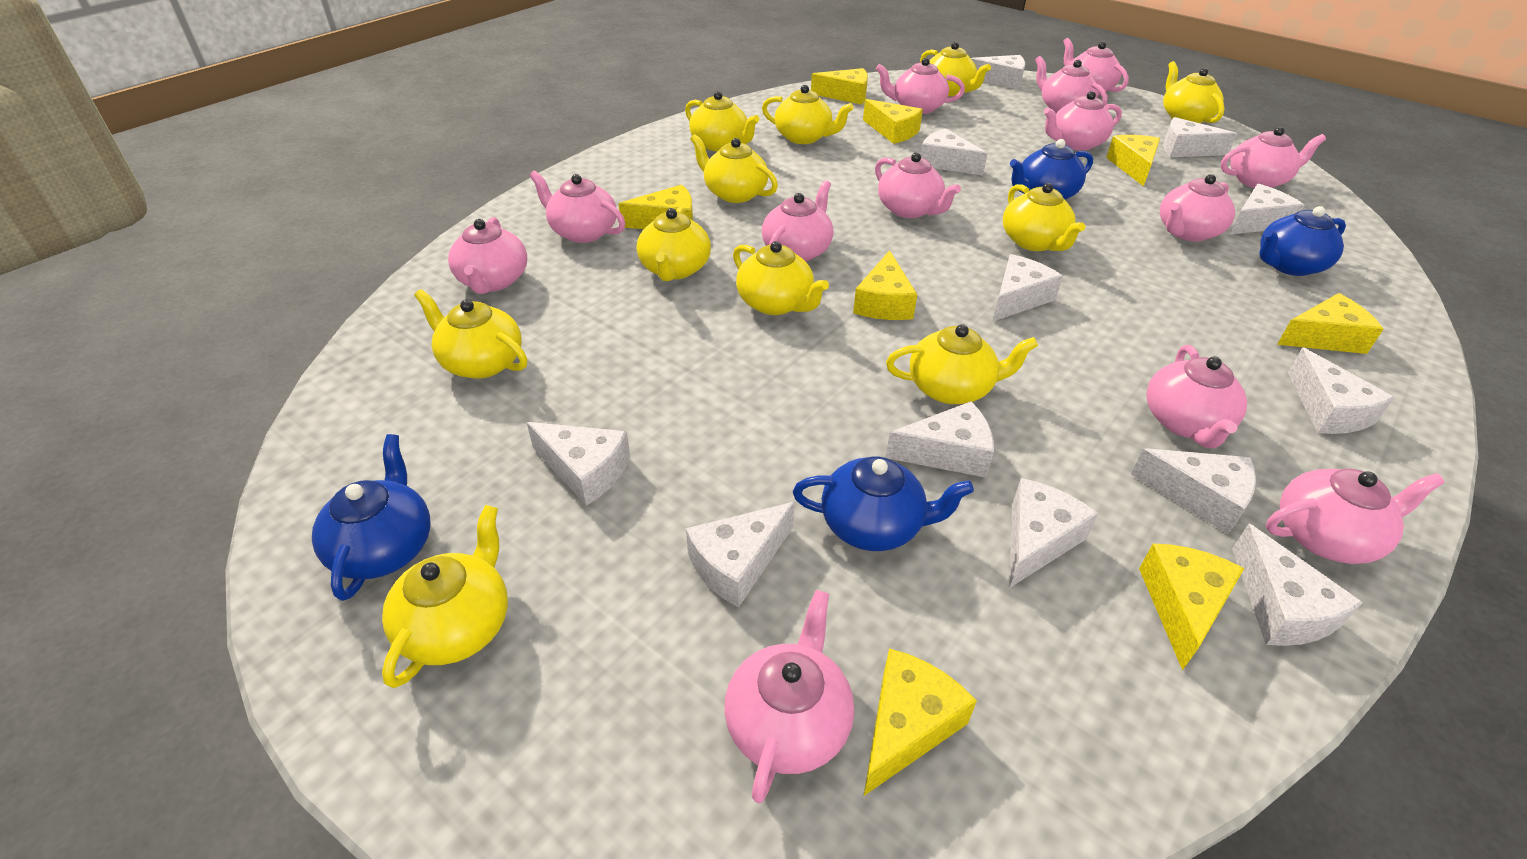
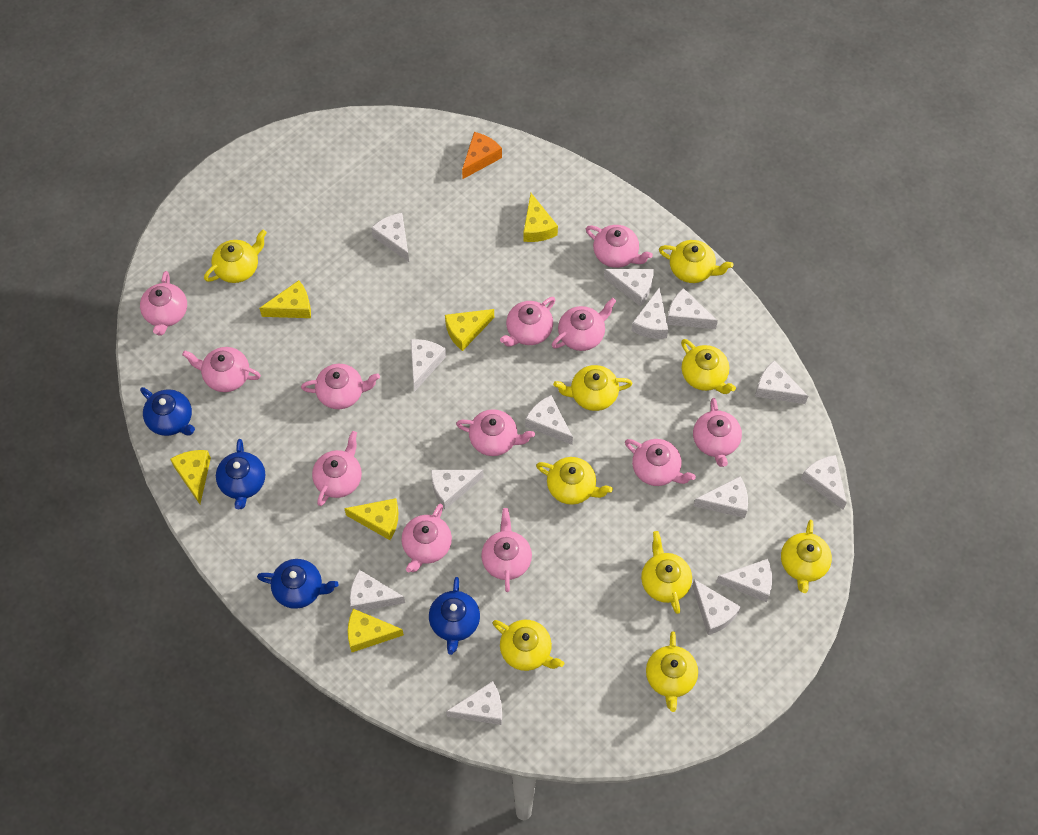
orange cheese: none = 0 -> [462,132,502,179] = 1
pink teapot: [448,217,527,294] [529,171,625,243] [724,590,854,803] [762,180,833,262] [875,152,961,218] [876,58,965,114] [1035,56,1108,113] [1044,91,1122,151] [1063,38,1129,95] [1146,345,1247,448] [1160,174,1235,242] [1221,127,1326,188] [1266,469,1445,564] = 13 -> [140,271,187,336] [182,347,261,392] [301,364,380,409] [312,431,362,506] [401,504,452,572] [456,409,535,456] [481,508,532,592] [500,297,555,347] [552,298,616,351] [586,225,653,268] [625,439,696,486] [693,398,742,467] = 12
white cheese: [526,422,630,506] [686,502,795,607] [886,401,994,478] [920,128,988,175] [971,55,1025,89] [992,254,1063,322] [1009,478,1099,588] [1131,448,1256,534] [1163,117,1237,157] [1230,184,1304,234] [1232,524,1363,646] [1288,348,1395,434] = 12 -> [350,570,405,611] [371,213,409,262] [411,339,446,392] [431,470,484,509] [446,681,502,725] [525,395,573,445] [604,269,654,307] [631,287,668,339] [667,288,718,329] [692,579,741,635] [694,476,748,518] [716,559,772,602] [755,360,808,404] [801,455,847,510] = 14
yellow cheese: [619,185,693,229] [811,68,868,105] [853,250,917,320] [863,99,923,144] [864,648,977,796] [1106,135,1160,186] [1139,544,1244,671] [1277,293,1383,354] = 8 -> [170,450,211,504] [259,280,311,318] [344,498,398,540] [348,609,404,652] [445,309,494,351] [523,193,558,242] = 6
yellow teapot: [382,505,508,688] [414,289,527,379] [637,207,711,281] [685,91,759,151] [690,134,778,203] [733,241,829,315] [762,85,854,144] [886,324,1038,404] [920,42,991,96] [1003,183,1085,251] [1163,61,1225,123] = 11 -> [204,230,267,283] [493,620,564,671] [536,457,613,505] [553,365,632,411] [641,531,692,614] [646,631,698,712] [659,240,733,283] [681,339,736,394] [781,520,832,593] = 9

